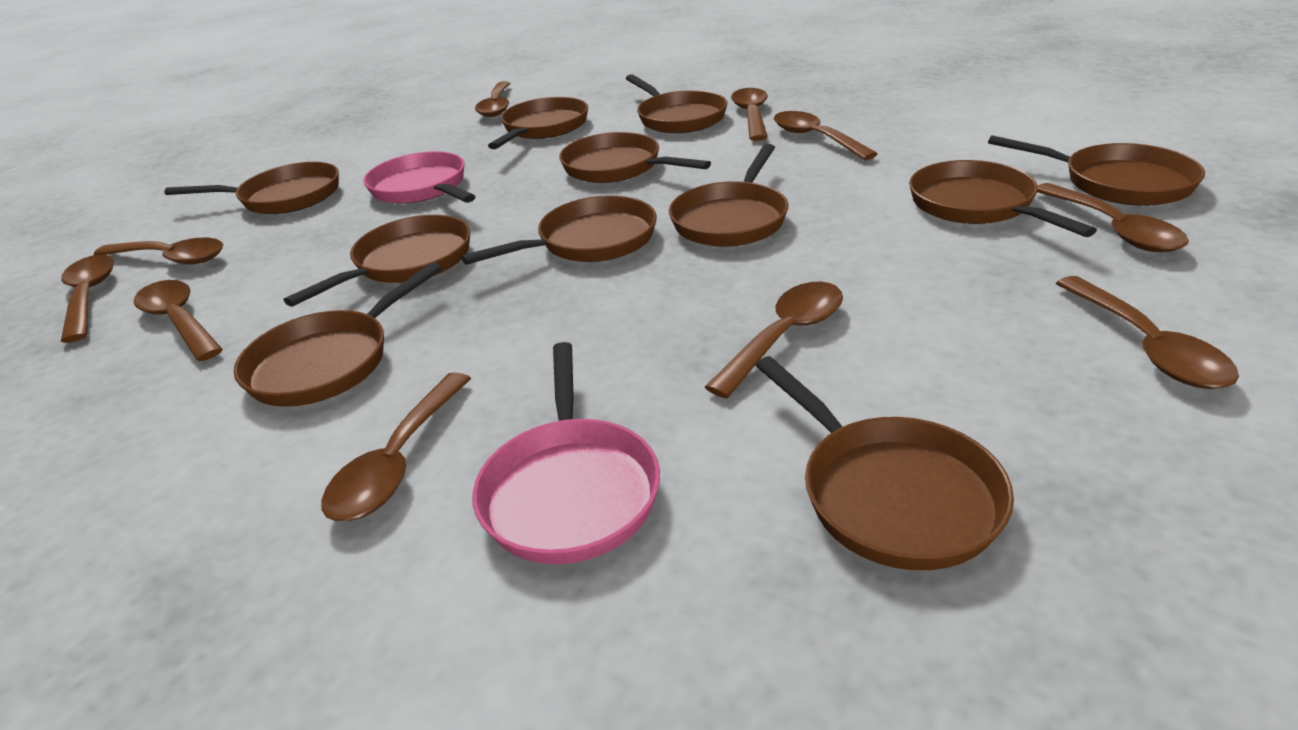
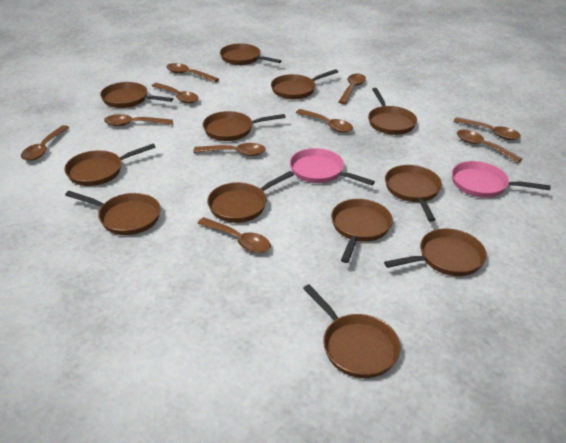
brown pan: [164,162,339,214] [234,262,442,407] [284,215,470,307] [461,195,657,265] [488,97,588,149] [559,132,711,183] [625,74,727,133] [669,144,788,247] [755,356,1014,570] [909,160,1097,237] [988,135,1205,206] = 11 -> [64,144,156,186] [65,191,161,235] [100,82,173,108] [203,111,286,141] [207,171,294,223] [220,43,282,65] [271,69,338,99] [303,284,400,378] [331,199,393,263] [368,88,417,135] [384,228,487,276] [385,165,442,222] = 12

